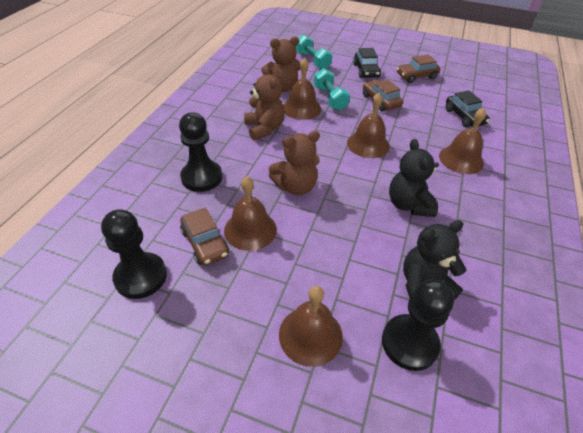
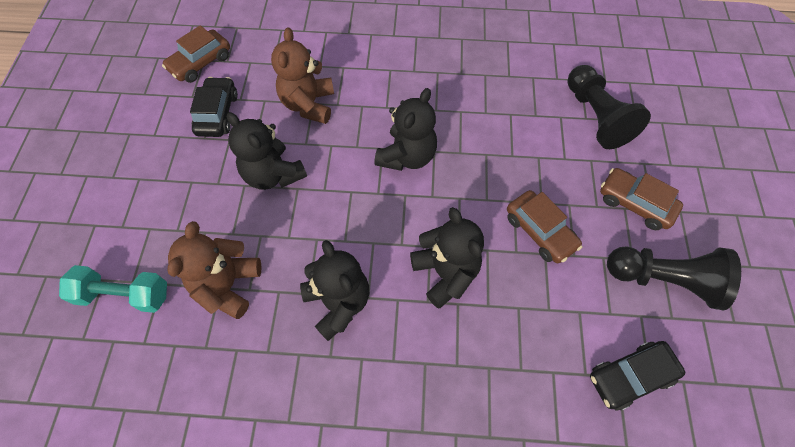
black pawn: [101,209,167,299] [179,112,222,192] [382,279,454,371] = 3 -> [568,65,651,149] [607,246,741,310] = 2
black teddy bear: [389,139,439,217] [403,220,466,300] = 2 -> [227,112,307,190] [300,240,369,341] [374,88,437,171] [410,207,484,309] = 4
brown bell: [224,176,277,251] [279,286,343,367] [283,58,321,120] [347,93,390,158] [439,108,486,174] = 5 -> none = 0
brown teddy bear: [244,66,285,141] [261,36,300,92] [269,131,320,195] = 3 -> [167,221,262,319] [271,27,334,124] = 2
turquoise dumbbell: [295,35,332,69] [314,68,350,111] = 2 -> [59,265,167,313] = 1

